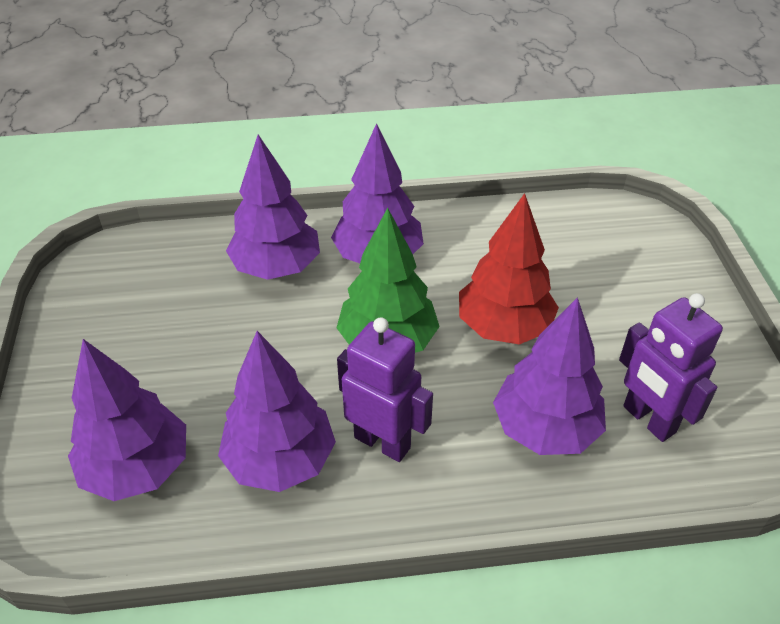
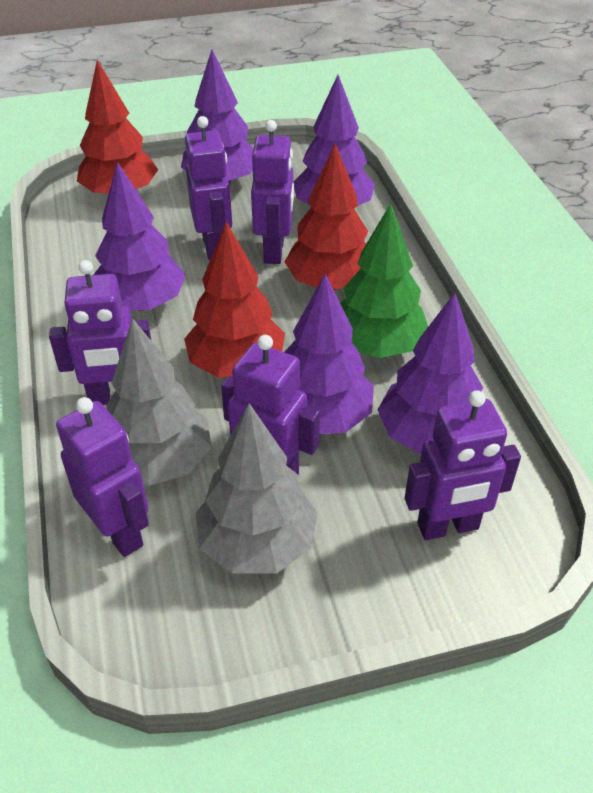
grey tree: none = 0 -> [106,318,211,486] [195,403,318,574] = 2
purple robot: [337,317,433,462] [619,293,723,442] = 2 -> [49,260,152,405] [56,397,149,557] [185,116,232,260] [221,335,320,475] [251,120,294,264] [405,390,521,540] = 6
red tree: [459,193,559,345] = 1 -> [77,60,158,193] [184,222,285,378] [285,143,368,290] = 3

